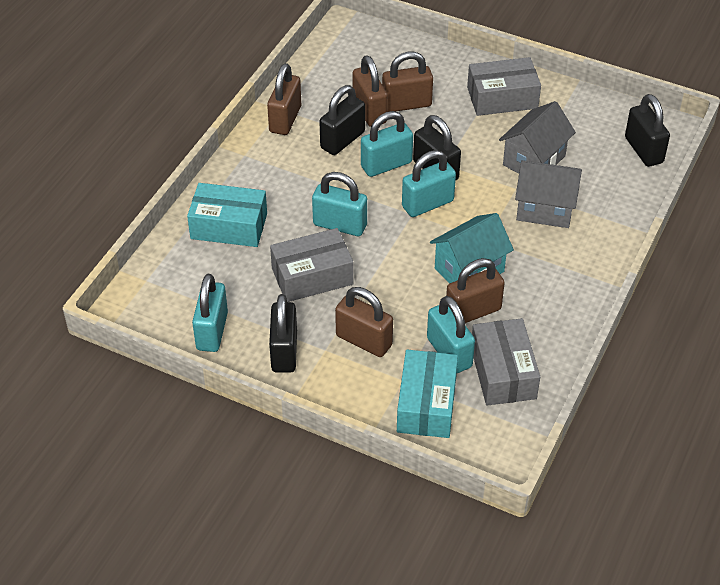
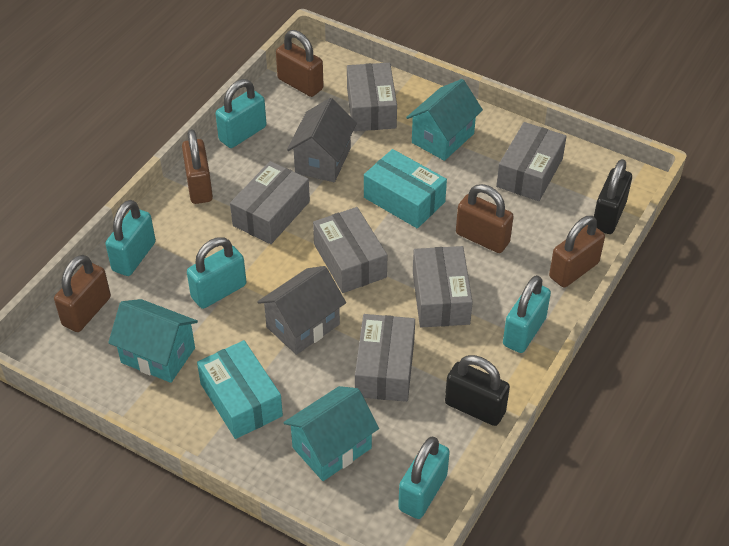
black padlock: [269,294,297,373] [319,85,365,155] [413,115,461,180] [625,94,670,167] = 4 -> [445,355,510,426] [594,159,632,234] = 2
grey box: [270,228,354,302] [467,57,541,116] [472,318,540,406] = 3 -> [230,161,310,244] [313,207,387,293] [347,63,397,131] [355,314,415,402] [413,246,473,328] [496,122,567,201] = 6
turquoise house: [430,213,514,283] = 1 -> [108,299,198,383] [283,386,379,481] [406,79,483,161] = 3

